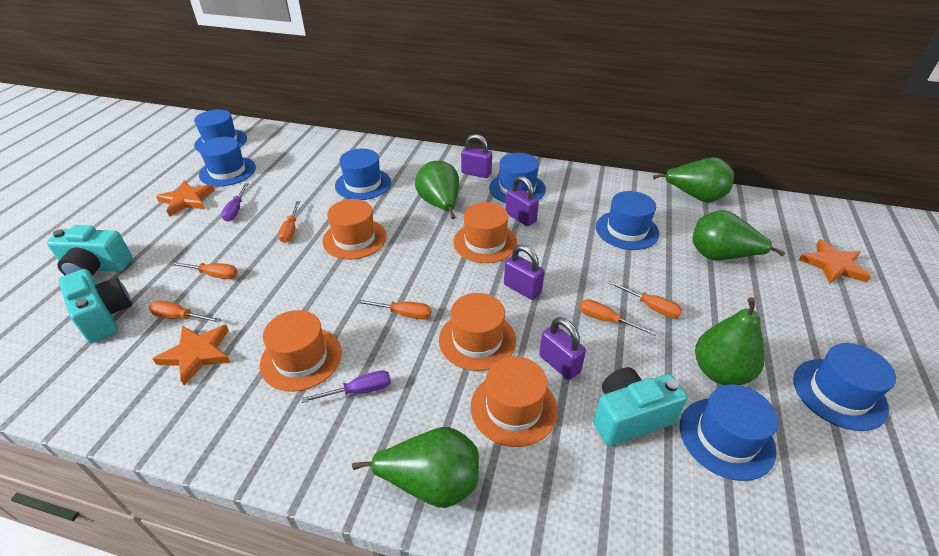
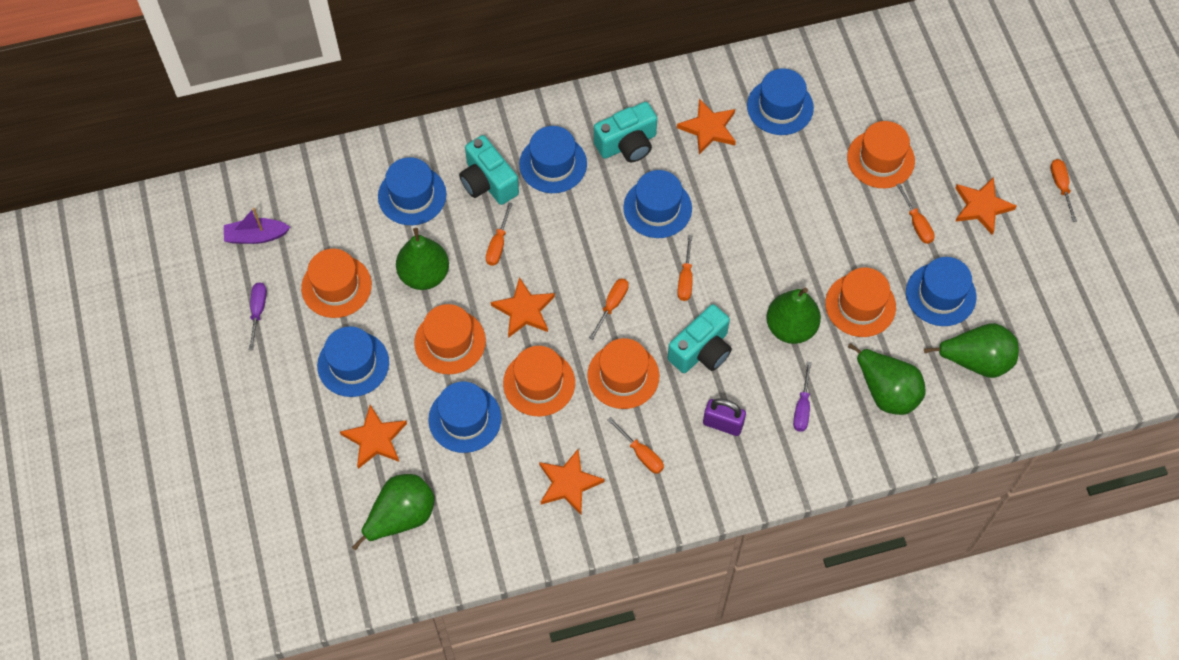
orange hat: [260,310,342,392] [322,199,387,259] [439,293,516,371] [453,202,517,263] [471,356,558,447] = 5 -> [301,249,372,318] [414,304,486,374] [503,346,575,416] [587,338,659,409] [825,267,896,337] [847,121,915,188] = 6
orange star: [153,325,231,385] [156,181,215,217] [799,239,871,284] = 3 -> [340,405,407,469] [491,277,555,338] [539,449,604,514] [677,99,736,154] [955,177,1017,235] = 5
purple boat: none = 0 -> [224,208,290,244] = 1
purple padlock: [461,134,492,178] [504,245,544,300] [506,176,539,226] [539,317,586,380] = 4 -> [703,399,746,436] = 1

